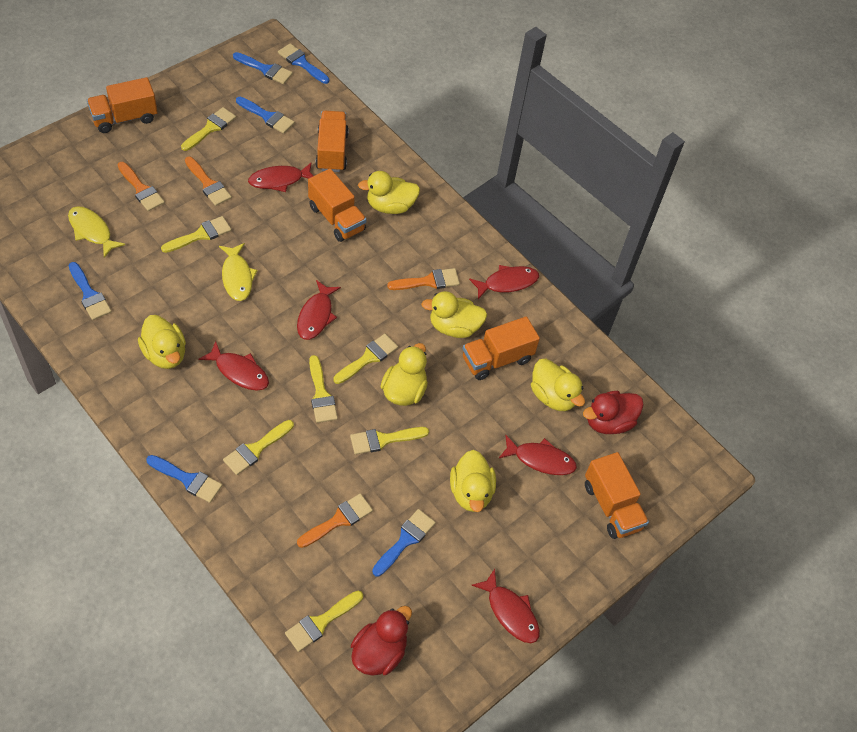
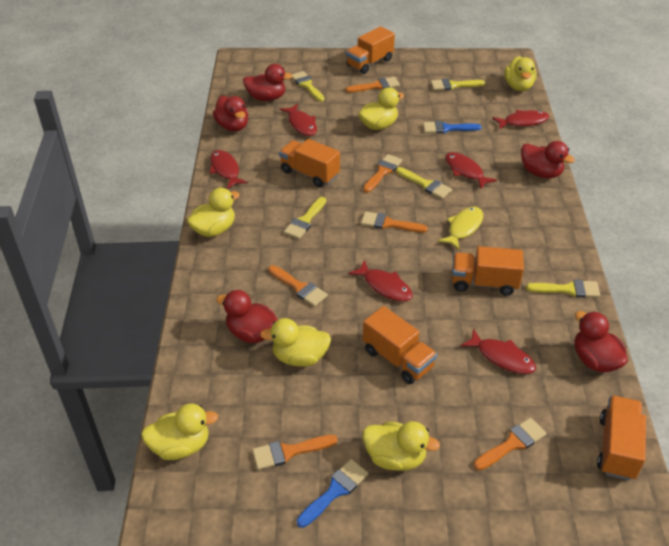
blue brush: [69,262,112,320] [146,455,222,503] [233,52,293,84] [236,97,295,134] [278,43,329,84] [372,509,436,577] = 6 -> [297,459,369,528] [423,121,482,134] = 2
orange brush: [118,162,165,211] [185,156,232,206] [297,493,373,548] [387,268,460,290] = 4 -> [252,435,338,470] [268,265,328,307] [345,77,400,93] [361,211,428,233] [363,154,402,193] [474,418,546,471] = 6
red duck: [351,606,412,676] [583,391,644,434] = 2 -> [213,96,248,131] [216,290,278,343] [243,64,293,101] [521,141,575,178] [574,311,628,373] = 5
yellow brush: [161,216,231,253] [181,107,236,151] [223,420,294,475] [285,591,363,652] [309,355,338,423] [334,334,398,384] [350,427,429,455] = 7 -> [284,197,326,239] [292,71,325,102] [396,167,452,199] [431,79,486,90] [526,279,600,298] = 5
yellow fish: [68,206,125,258] [219,243,258,301] = 2 -> [438,207,483,250] = 1

